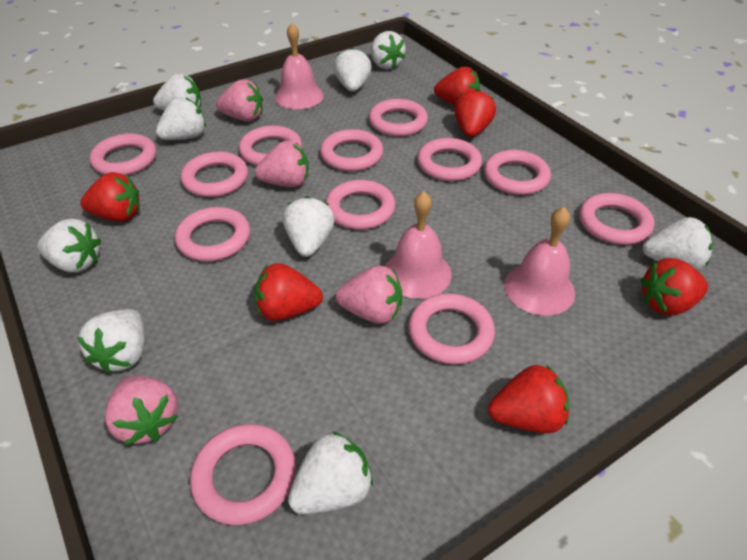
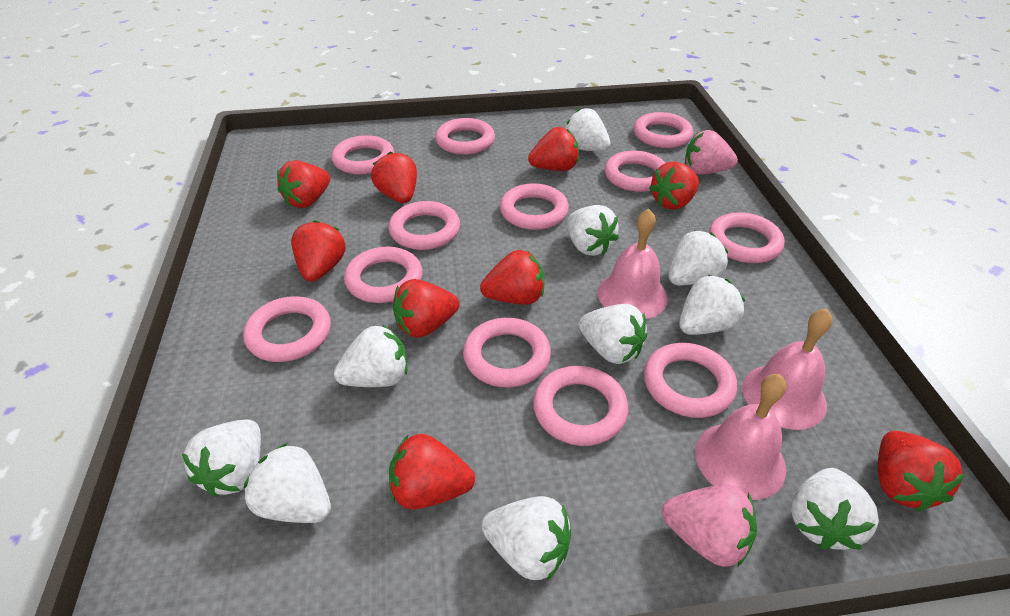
pink strawberry: [105,376,178,445] [216,79,263,122] [255,141,309,187] [336,266,402,324] = 4 -> [662,484,757,567] [685,130,738,175] = 2
red strawberry: [80,172,140,222] [254,263,323,321] [434,67,480,105] [454,89,496,137] [488,365,569,433] [640,258,708,316] = 6 -> [277,160,330,208] [291,220,346,282] [371,152,417,203] [389,434,475,509] [393,279,460,338] [480,250,544,305] [528,127,579,171] [649,162,699,209] [878,431,965,511] = 9
white strawberry: [37,219,101,272] [77,309,145,374] [153,74,201,110] [156,97,206,140] [283,196,335,257] [288,431,373,514] [334,48,371,92] [371,31,405,70] [643,217,713,270] = 9 -> [182,420,261,497] [244,443,331,523] [334,324,407,387] [482,496,571,581] [565,108,610,151] [567,205,619,256] [579,304,647,364] [669,231,728,285] [679,275,745,335] [791,468,879,550] = 10

